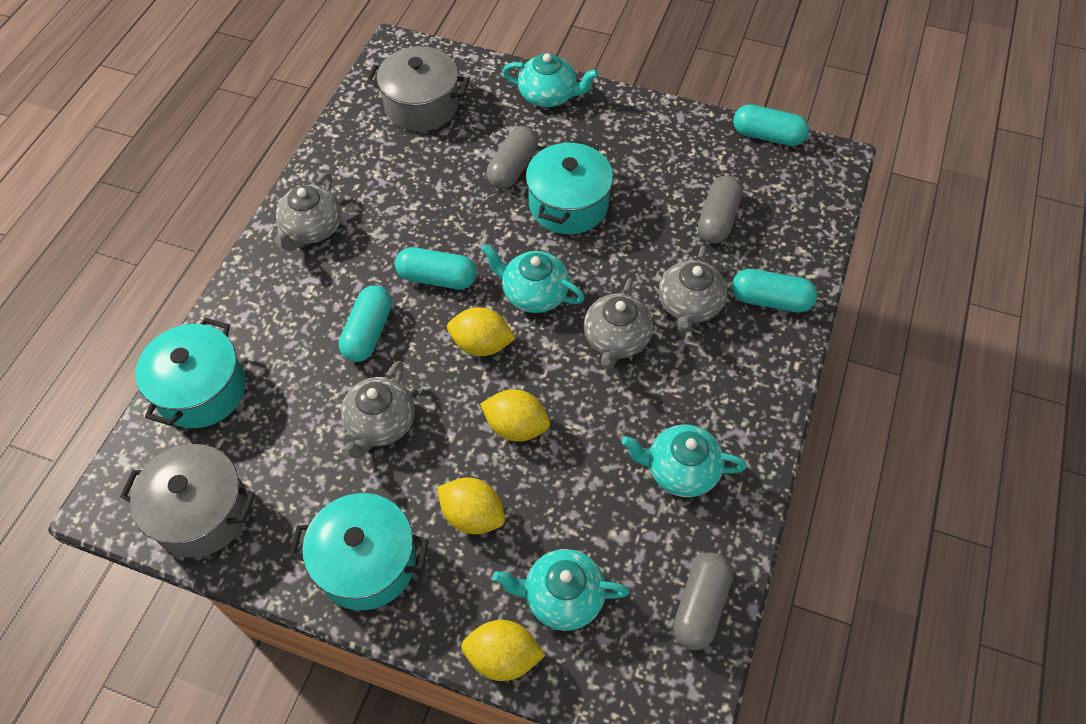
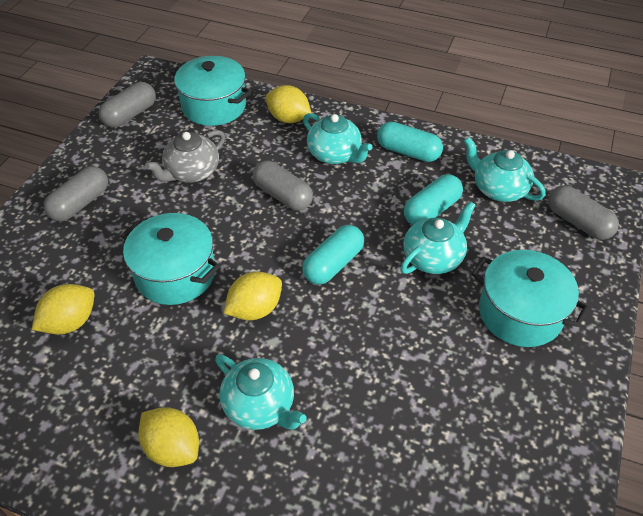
grey capsule: [487,126,538,189] [673,553,733,650] [698,176,742,243] = 3 -> [44,166,108,222] [99,82,156,127] [253,161,313,211] [548,185,619,240] = 4
grey pot: [120,444,255,558] [367,46,469,131] = 2 -> none = 0
grey teapot: [274,172,342,251] [341,361,415,459] [584,278,653,370] [659,245,727,333] = 4 -> [145,130,225,182] = 1
turquoise capsule: [339,285,392,362] [395,247,477,289] [732,269,817,312] [733,104,809,146] = 4 -> [302,225,364,285] [377,122,443,162] [404,174,463,225] = 3

